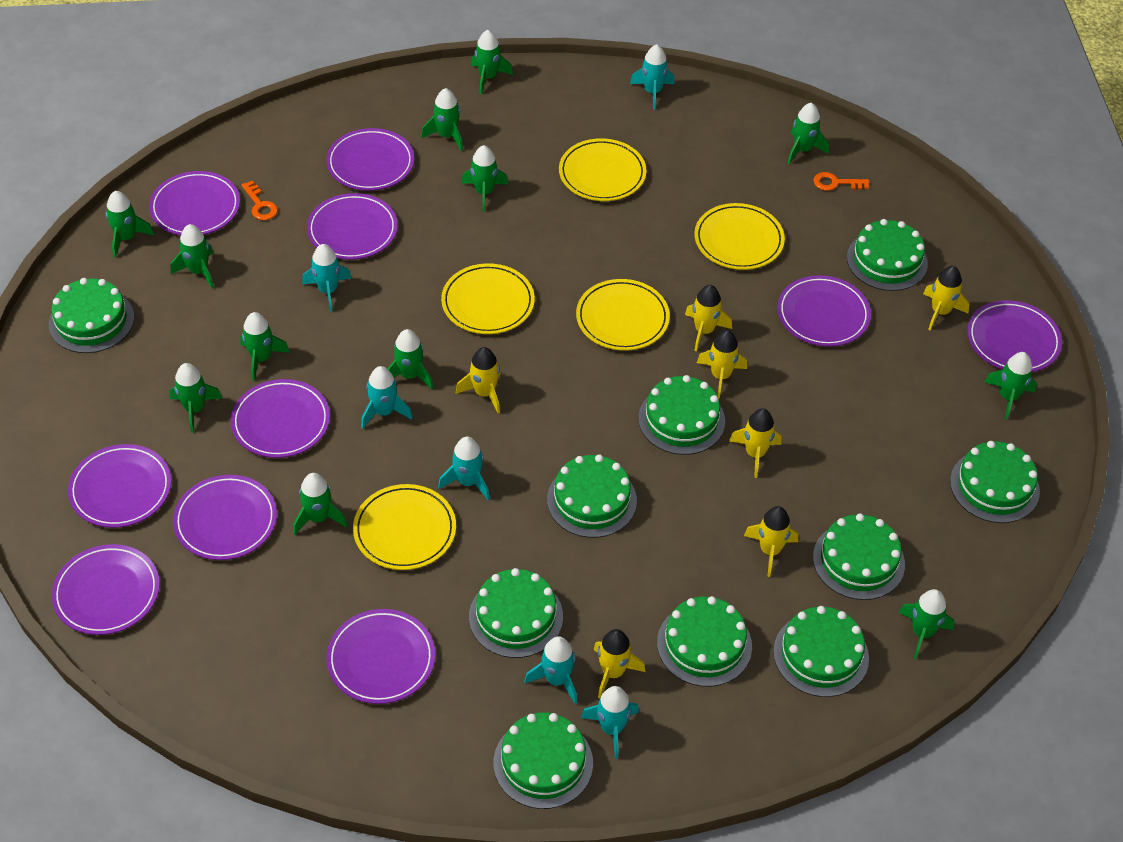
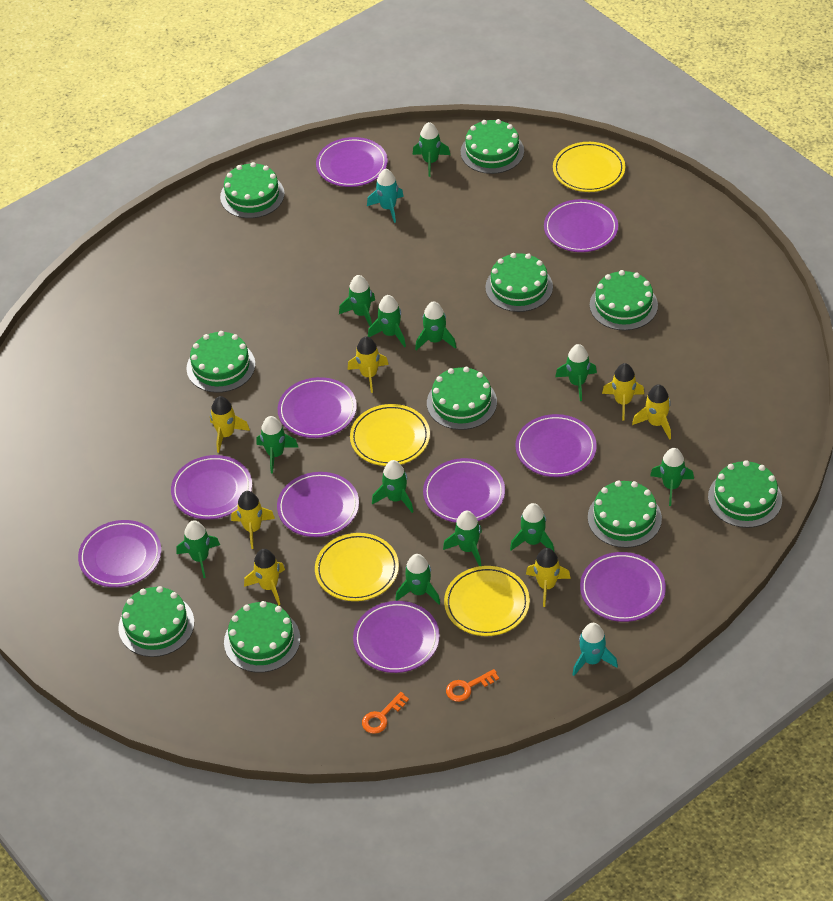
turquoise rocket: [302,244,351,312] [361,366,413,429] [438,437,490,500] [524,636,577,704] [581,686,639,759] [630,44,674,110] = 6 -> [367,169,404,223] [572,623,618,676] = 2
yellow plate: [353,484,456,570] [441,263,535,334] [559,138,647,201] [576,279,670,351] [694,203,785,270] = 5 -> [315,533,399,601] [350,404,430,466] [444,566,530,636] [553,142,625,192] = 4

